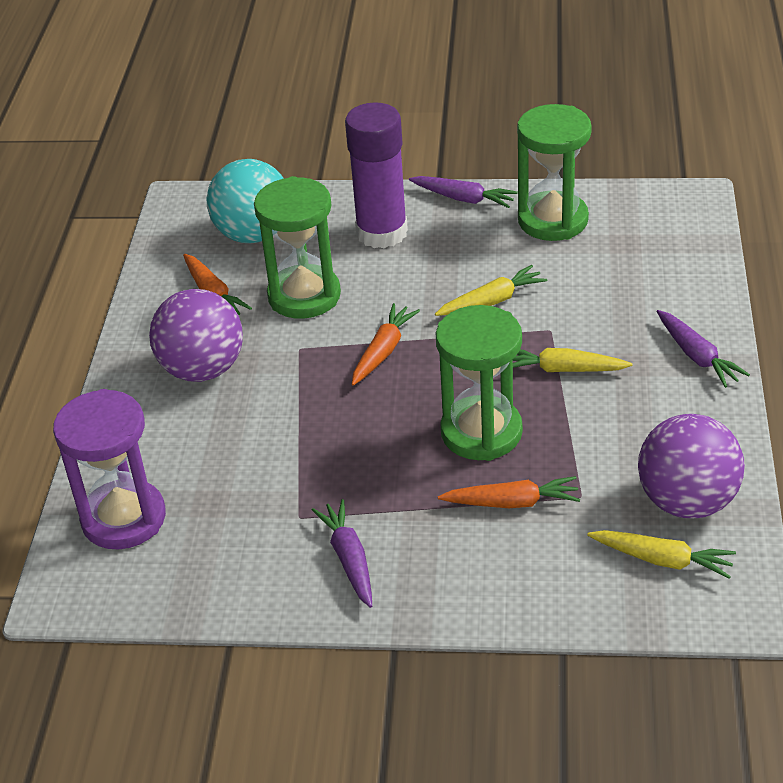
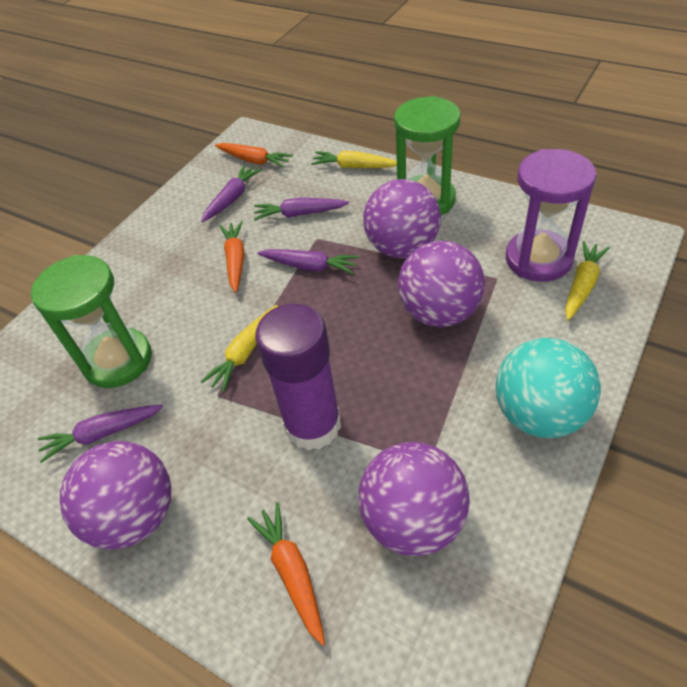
green hourglass: [254,176,341,319] [436,305,523,461] [517,104,592,241] = 3 -> [31,255,152,388] [394,96,461,215] = 2
purple ball: [149,289,243,382] [638,414,745,518] = 2 -> [60,441,171,550] [358,442,470,556] [363,179,441,258] [398,241,485,327] = 4
purple carrot: [311,499,372,608] [409,176,518,208] [657,310,750,388] = 3 -> [38,405,163,463] [201,165,262,222] [254,198,349,221] [258,249,359,274] = 4

